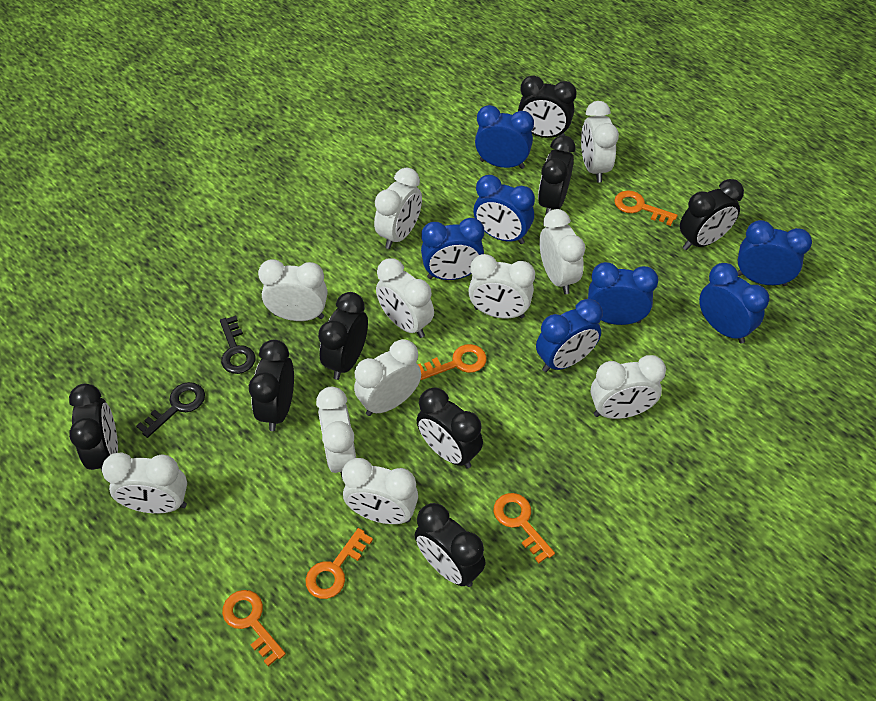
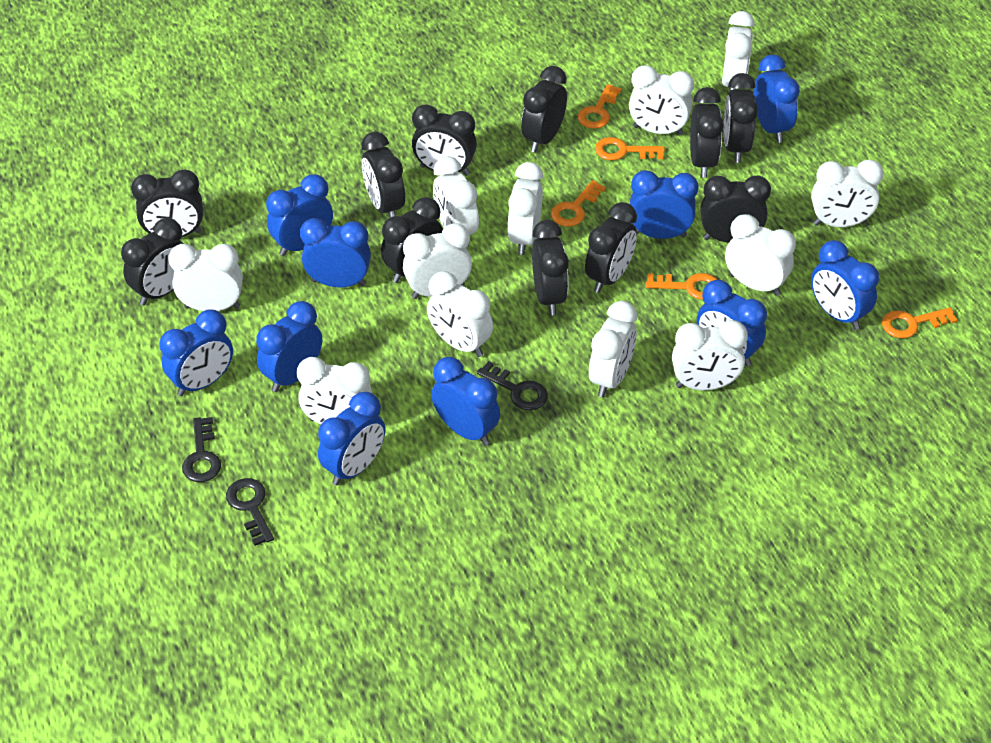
black clock: [69,384,118,471] [249,339,294,431] [318,292,368,380] [415,503,485,587] [416,387,483,468] [518,75,577,138] [538,135,576,216] [680,179,744,250] = 8 -> [121,218,184,305] [131,169,203,237] [361,132,405,218] [381,197,443,283] [412,104,477,176] [521,66,567,153] [532,220,569,315] [585,202,637,293] [690,87,724,178] [700,175,771,242] [724,73,758,163] = 11
black key: [136,382,205,438] [220,316,256,374] = 2 -> [182,417,221,482] [226,478,274,546] [477,361,548,410] = 3
blue clock: [421,218,484,280] [474,175,535,244] [475,105,534,169] [536,299,603,372] [588,262,659,325] [699,263,770,344] [737,220,812,286] = 7 -> [160,309,233,396] [256,301,322,392] [266,174,333,256] [300,218,371,287] [318,392,385,485] [431,357,500,445] [630,170,699,239] [697,280,767,366] [754,55,800,143] [811,240,879,330] = 10
white clock: [102,453,187,513] [258,259,327,321] [316,387,356,477] [342,458,418,524] [354,339,421,416] [374,168,422,249] [376,258,434,338] [468,254,535,318] [539,209,585,294] [581,101,619,183] [591,355,666,419] = 11 -> [168,244,243,311] [297,357,373,424] [403,223,472,299] [427,271,493,357] [433,156,479,246] [508,162,543,255] [589,301,637,397] [629,65,694,136] [672,320,748,390] [722,11,755,91] [725,214,796,296] [811,159,884,227] = 12

